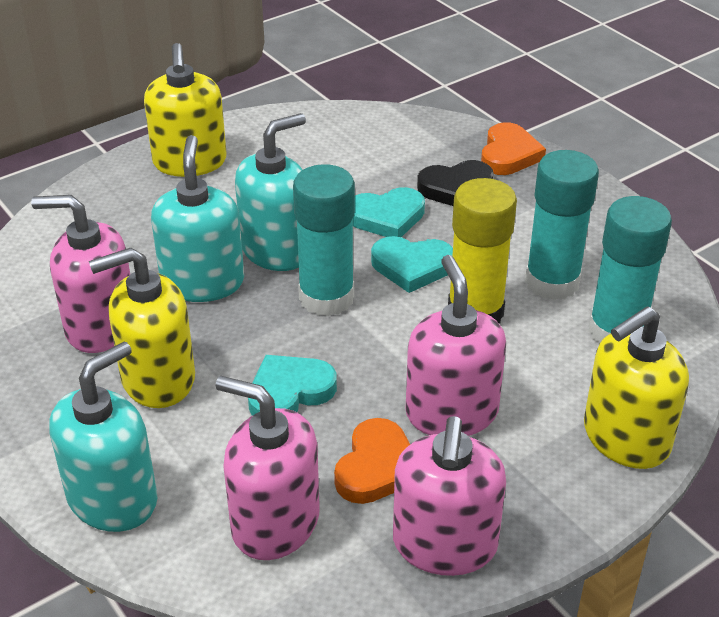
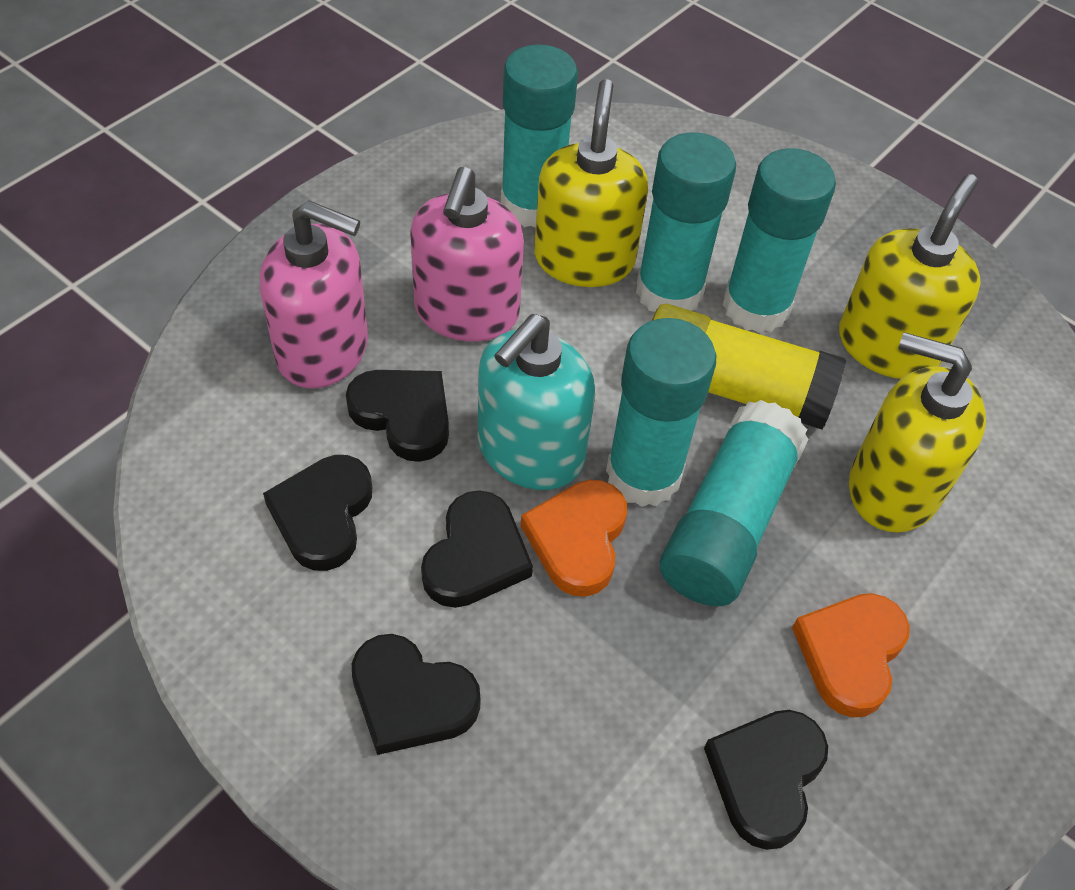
black heart: [417,160,494,206] = 1 -> [263,455,372,571] [346,370,449,462] [352,634,480,755] [421,490,533,608] [704,710,828,850] = 5
pink soap dispenser: [31,195,130,353] [215,376,320,560] [393,416,506,576] [406,255,506,436] = 4 -> [260,200,368,389] [410,167,524,341] = 2
turquoise glue stick: [293,164,355,316] [525,150,599,300] [588,196,672,344] = 3 -> [501,44,578,227] [606,318,716,507] [636,132,736,312] [660,400,809,606] [723,148,836,333] = 5
turquoise heart: [248,355,337,416] [353,187,425,237] [371,236,453,293] = 3 -> none = 0
turquoise soap dispenser: [49,342,157,532] [151,135,244,302] [235,113,306,271] = 3 -> [478,314,595,490] = 1

